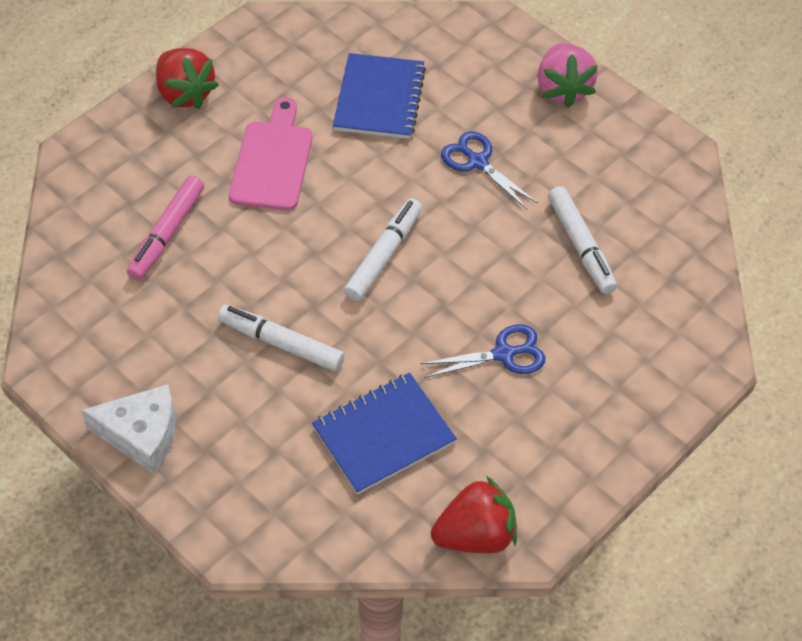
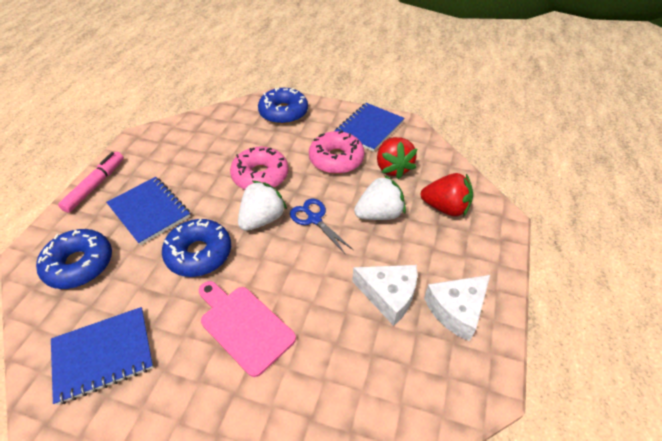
blue donut: none = 0 -> [36,229,112,289] [162,219,231,277] [258,88,308,124] = 3
blue notebook: [312,373,457,495] [333,53,426,139] = 2 -> [51,307,154,405] [106,177,191,245] [335,103,404,152] = 3
blue scissors: [421,324,546,378] [441,131,538,210] = 2 -> [290,198,353,255] = 1
pink donut: none = 0 -> [230,147,289,189] [309,131,365,174] = 2
pink strawberry: [537,43,598,108] = 1 -> none = 0
white cheese: [81,384,176,474] = 1 -> [352,265,418,326] [424,275,490,342] = 2
white marker: [218,305,345,371] [344,198,422,301] [548,186,617,294] = 3 -> none = 0
white strawberry: none = 0 -> [238,181,287,231] [354,175,406,220] = 2

